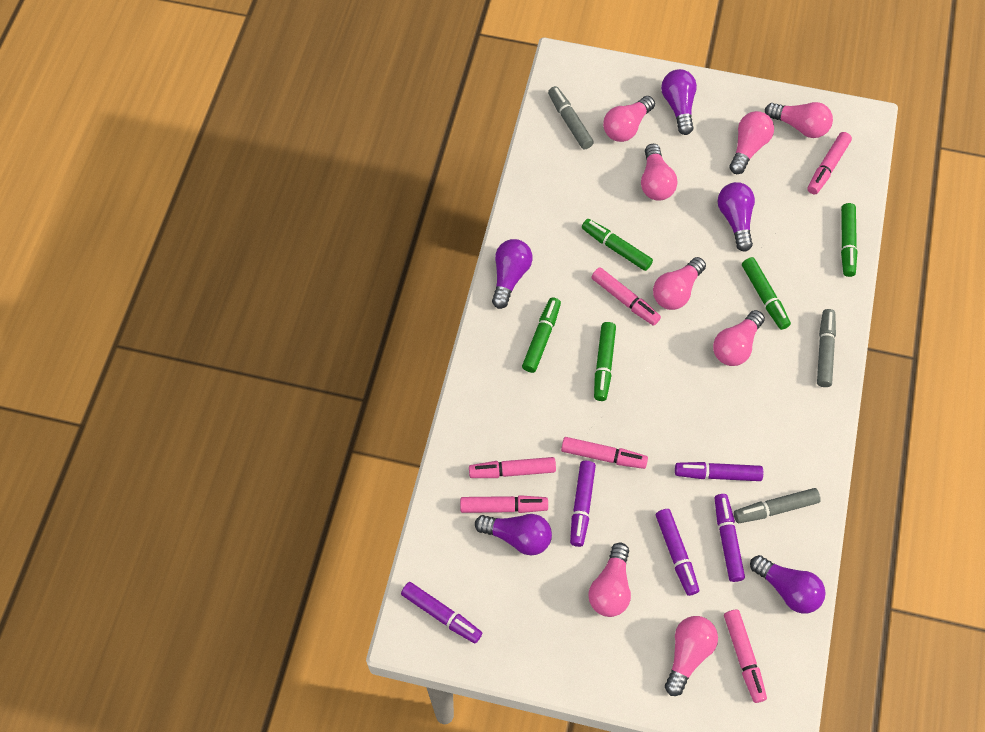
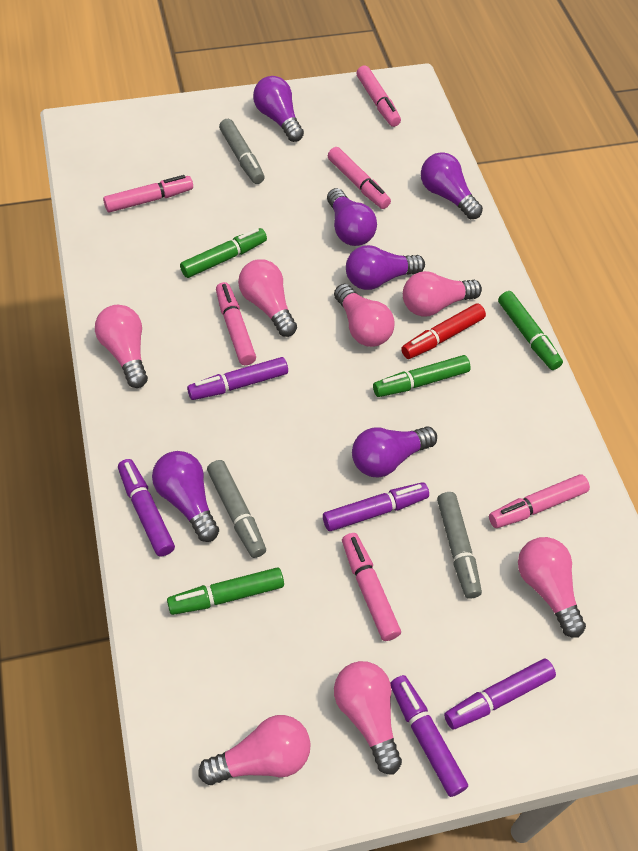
green marker: [522,297,561,373] [582,219,653,271] [594,322,616,401] [742,257,791,330] [841,203,858,277] = 5 -> [167,567,284,615] [180,228,267,278] [373,355,471,397] [498,291,563,370] = 4
pink light bulb: [588,542,631,617] [603,96,655,142] [641,144,677,201] [653,257,706,310] [665,616,718,696] [713,310,765,366] [729,111,774,174] [765,102,833,138] = 8 -> [95,305,148,388] [198,715,311,785] [238,259,297,337] [334,284,395,347] [334,661,402,775] [403,271,482,317] [518,537,586,638] = 7
purple light bulb: [475,514,552,555] [492,239,533,309] [661,69,697,135] [718,182,755,252] [750,555,825,614] = 5 -> [152,451,219,542] [253,76,304,142] [327,188,377,246] [346,245,425,290] [352,426,437,477] [421,152,483,219] = 6
red marker: none = 0 -> [401,303,486,359] = 1

